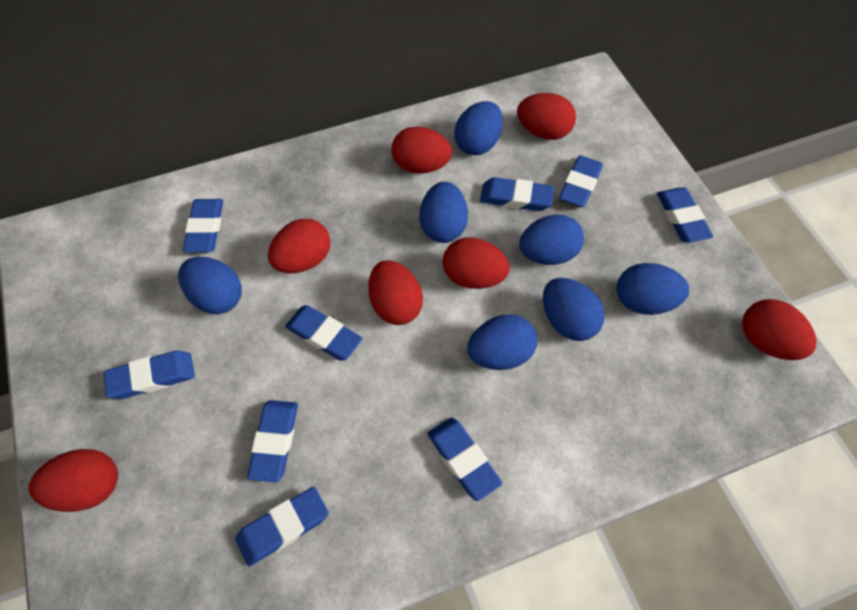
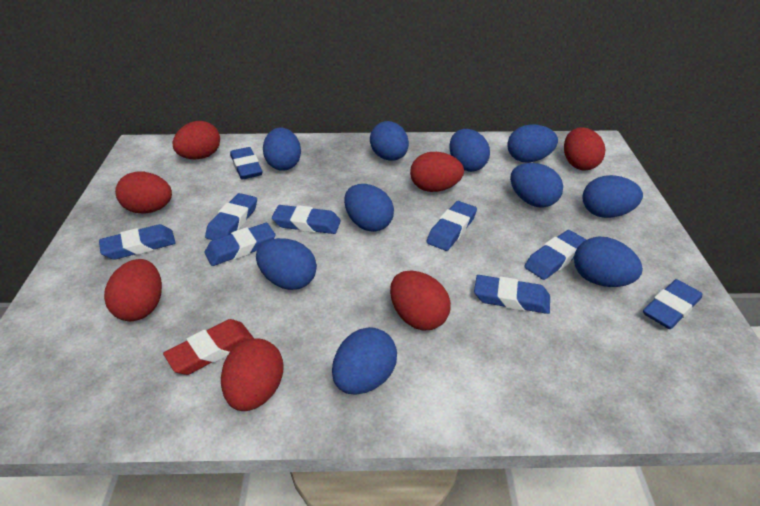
blue egg: [178,257,242,314] [420,182,468,243] [455,101,503,155] [467,315,537,370] [519,214,584,265] [543,278,605,341] [617,263,689,315] = 7 -> [256,238,317,290] [263,128,301,171] [332,327,397,395] [344,184,394,232] [370,121,409,161] [449,129,490,172] [507,124,558,163] [510,163,563,207] [574,237,643,287] [583,175,643,218] = 10
red eraser: none = 0 -> [163,319,254,375] = 1

